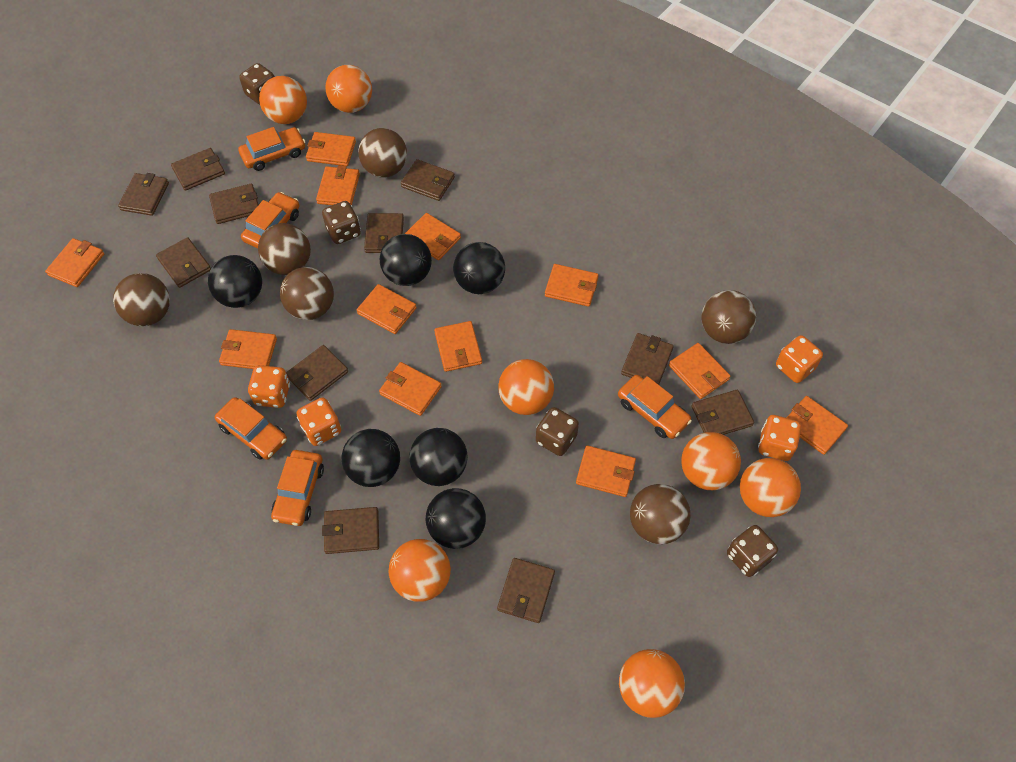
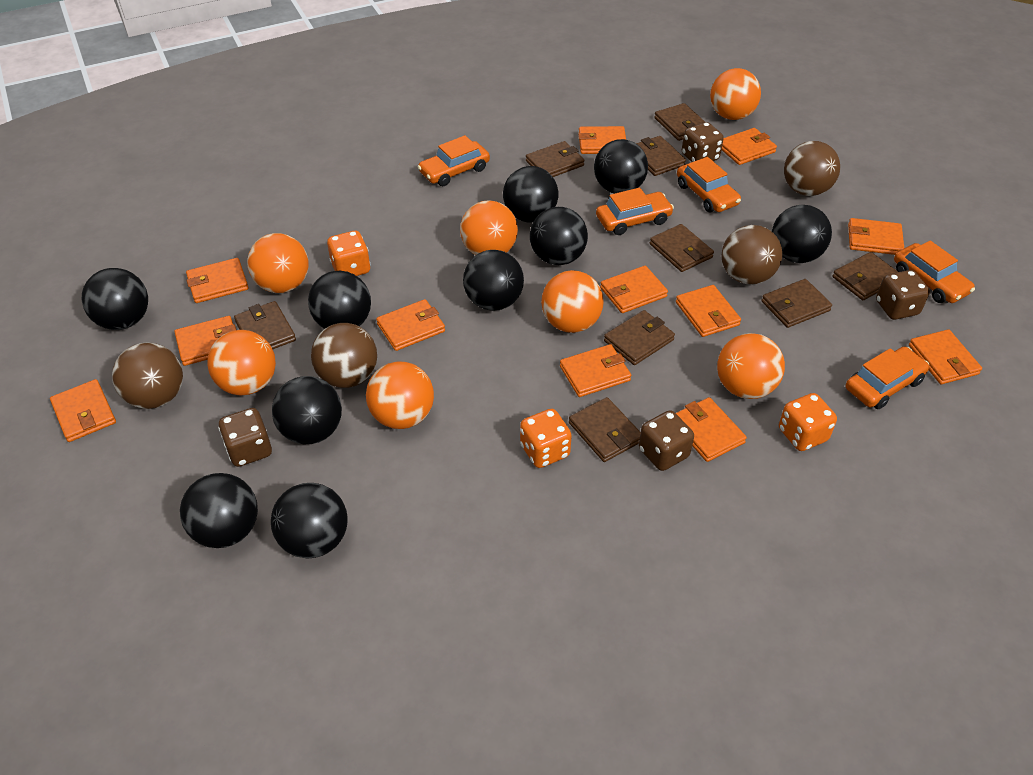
black ball: [208,255,262,308] [342,429,400,487] [380,234,432,286] [409,428,468,486] [426,488,486,549] [453,242,505,294] = 6 -> [82,268,148,330] [180,473,258,548] [271,483,348,558] [272,376,342,444] [308,271,371,329] [463,250,524,311] [503,166,558,223] [530,207,588,265] [594,139,648,194] [772,205,832,263] = 10
brown ball: [113,273,170,326] [258,223,311,275] [280,267,334,320] [358,128,407,178] [630,484,691,544] [701,290,756,344] = 6 -> [112,342,183,409] [311,323,377,388] [722,225,782,285] [784,141,840,196] = 4
brown wallet: [118,173,169,216] [156,237,211,288] [171,148,225,191] [209,184,259,224] [286,345,348,401] [322,507,379,554] [364,213,404,253] [401,159,455,201] [497,558,555,623] [621,333,674,385] [692,390,754,435] = 11 -> [234,301,296,349] [526,141,584,177] [569,397,641,462] [604,310,675,365] [636,136,686,176] [650,224,714,272] [654,103,705,141] [761,279,832,328] [832,252,898,300] = 9
orange dice: [248,365,290,408] [296,397,341,446] [758,415,801,461] [776,335,823,383] = 4 -> [327,231,371,276] [520,409,572,468] [779,393,837,451] = 3

